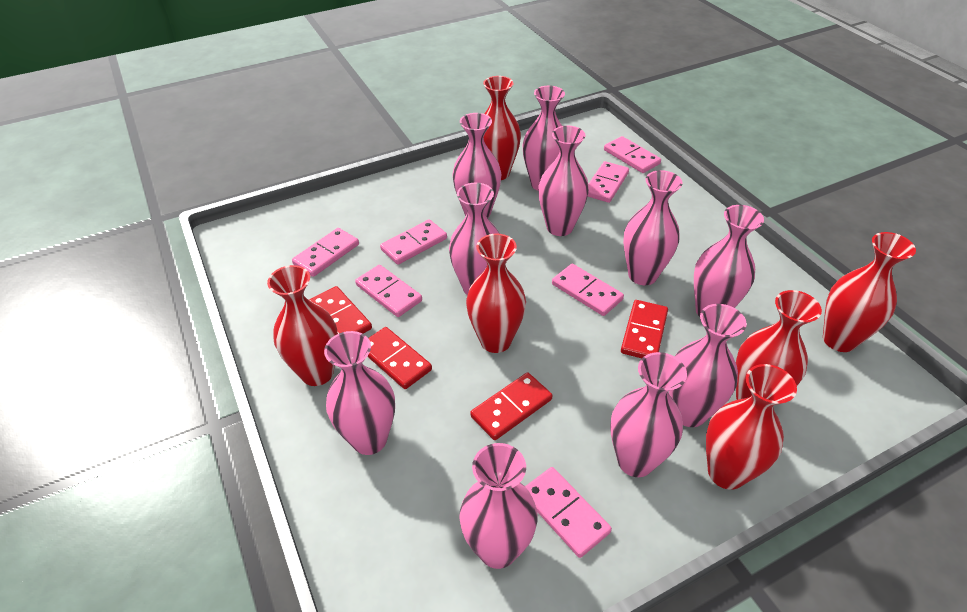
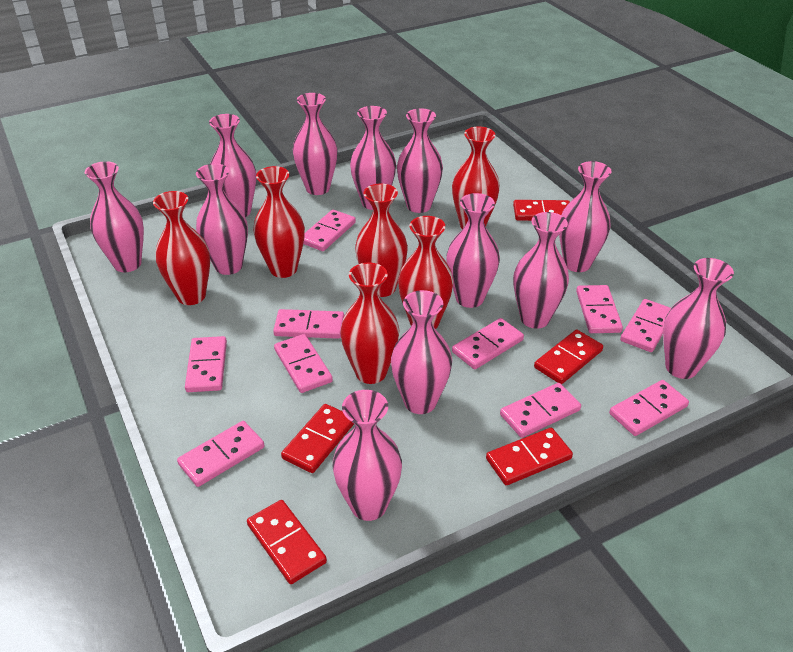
pink domino: [292,228,359,277] [355,265,422,317] [380,219,447,265] [525,467,612,558] [552,264,624,316] [587,161,629,203] [604,136,661,173] = 7 -> [177,421,265,487] [185,336,227,392] [273,309,344,339] [274,334,333,393] [303,210,356,251] [452,318,524,369] [500,383,581,438] [576,285,623,333] [609,380,689,436] [620,299,671,352] = 10
pink vase: [324,331,395,455] [449,183,500,295] [452,113,501,218] [459,443,538,569] [523,86,565,191] [538,126,589,236] [610,352,687,477] [623,170,683,285] [669,304,747,427] [694,205,764,317] = 10 -> [85,161,144,272] [196,164,248,275] [209,114,256,217] [293,93,337,195] [332,390,402,521] [350,106,396,210] [391,290,452,414] [397,108,443,213] [446,193,500,308] [513,212,569,329] [559,161,612,272] [663,258,734,379] = 12
red domino: [310,286,372,334] [367,327,432,389] [470,372,552,440] [621,300,668,358] = 4 -> [247,500,327,584] [281,404,354,473] [486,428,573,485] [513,200,570,221] [534,330,603,384] = 5

